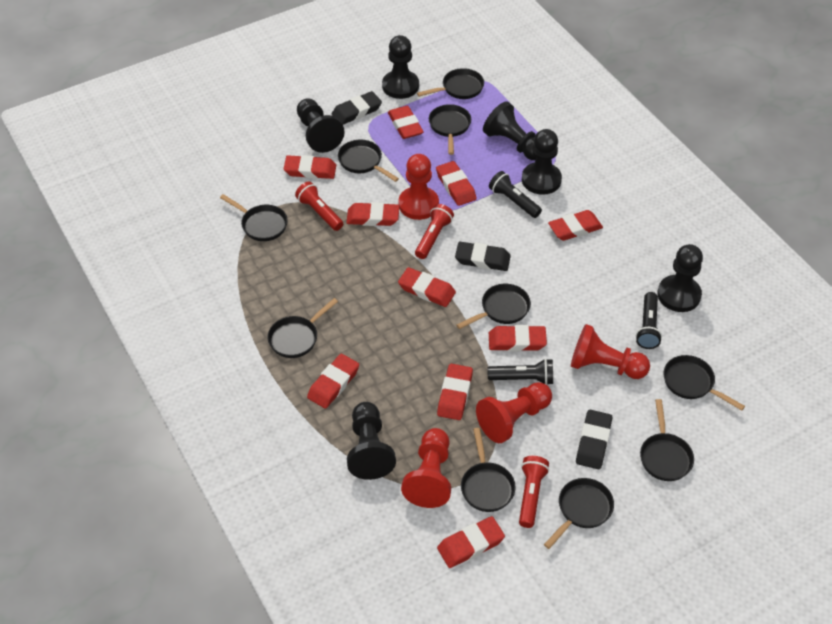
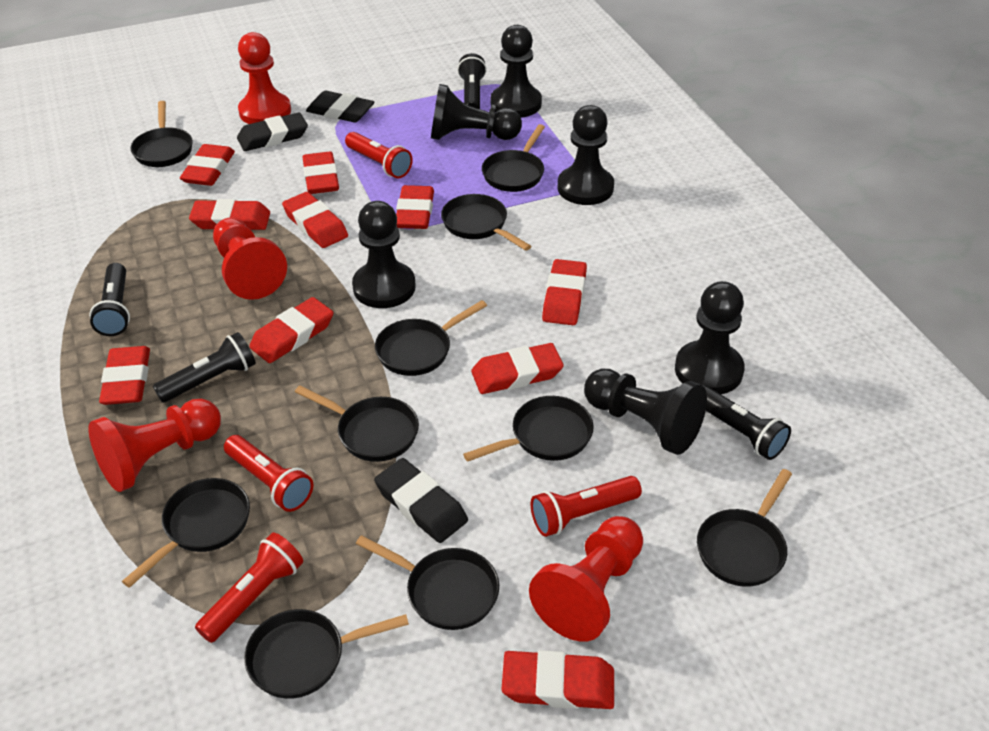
black flashlight: [488,359,553,385] [489,171,542,218] [636,292,662,349] = 3 -> [89,263,130,336] [153,332,256,403] [457,53,487,109] [702,385,791,460] = 4
red flashlight: [295,181,343,231] [415,204,454,259] [519,456,549,528] = 3 -> [195,532,303,643] [224,435,313,512] [345,132,413,178] [531,476,642,537] = 4

